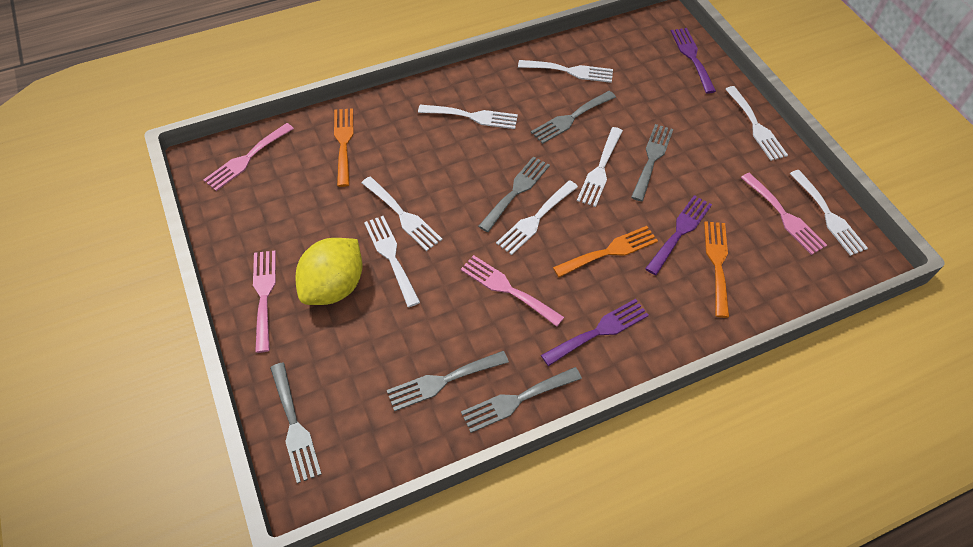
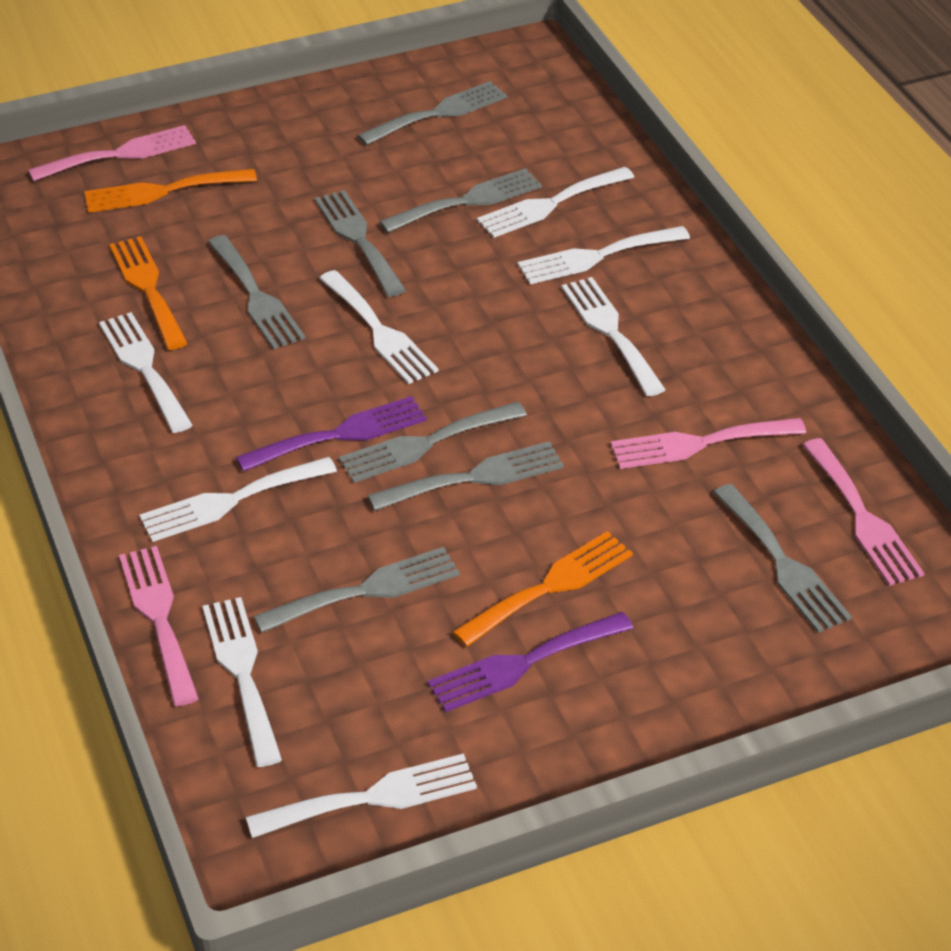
grey fork: [270,362,322,484] [387,351,509,411] [461,367,582,433] [478,156,550,232] [531,91,616,144] [631,124,673,201] = 6 -> [208,235,305,349] [253,547,460,633] [315,190,406,297] [339,401,527,483] [357,81,507,146] [367,441,564,511] [379,168,542,233] [713,484,852,633] = 8
purple fork: [541,299,649,366] [645,195,712,275] [671,28,716,94] = 3 -> [236,396,427,472] [428,612,634,712] = 2
yellow lemon: [295,238,362,305] = 1 -> none = 0

